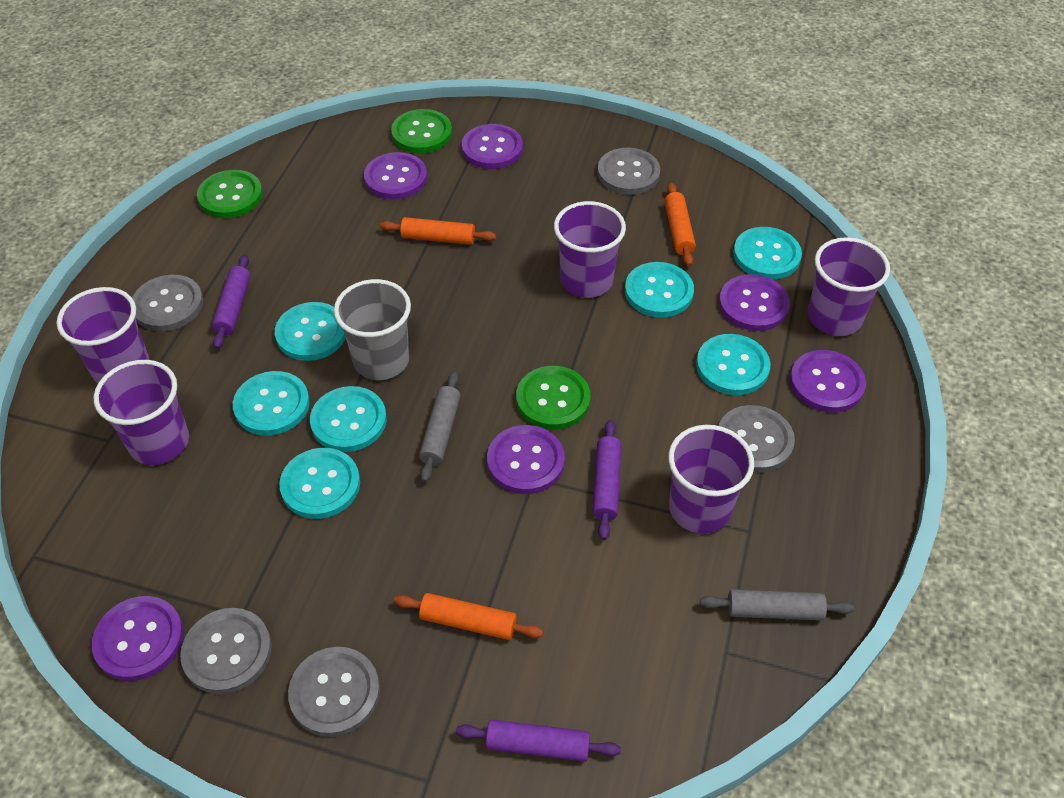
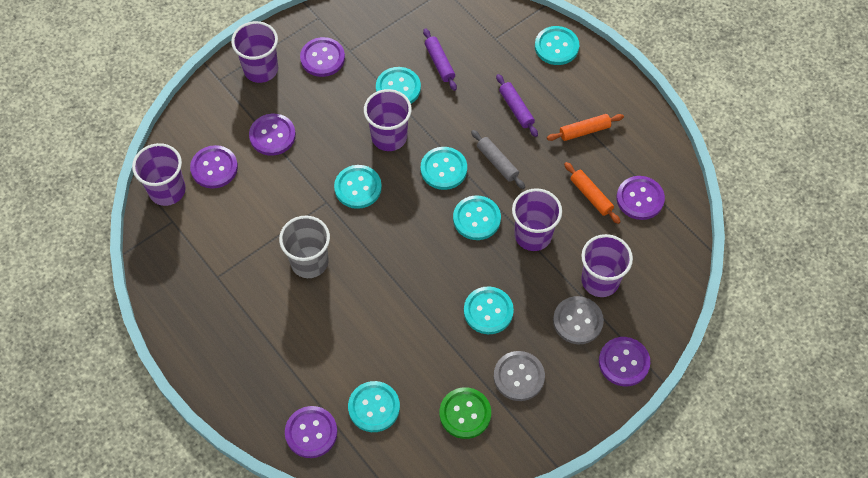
green button: [197,170,263,218] [391,109,452,153] [516,366,591,430] = 3 -> [440,387,491,439] = 1
grey button: [132,275,203,331] [180,608,272,694] [288,647,380,737] [597,148,660,195] [719,405,795,473] = 5 -> [494,351,545,401] [553,296,604,344] = 2
grey rolling pin: [419,371,461,483] [700,589,855,621] = 2 -> [471,130,525,189] = 1
orange rolling pin: [380,217,496,245] [394,593,543,640] [664,183,696,266] = 3 -> [547,114,624,141] [564,162,621,224] = 2
purple rolling pin: [212,255,251,349] [456,719,621,762] [592,420,621,540] = 3 -> [423,28,457,91] [496,74,538,137] = 2

